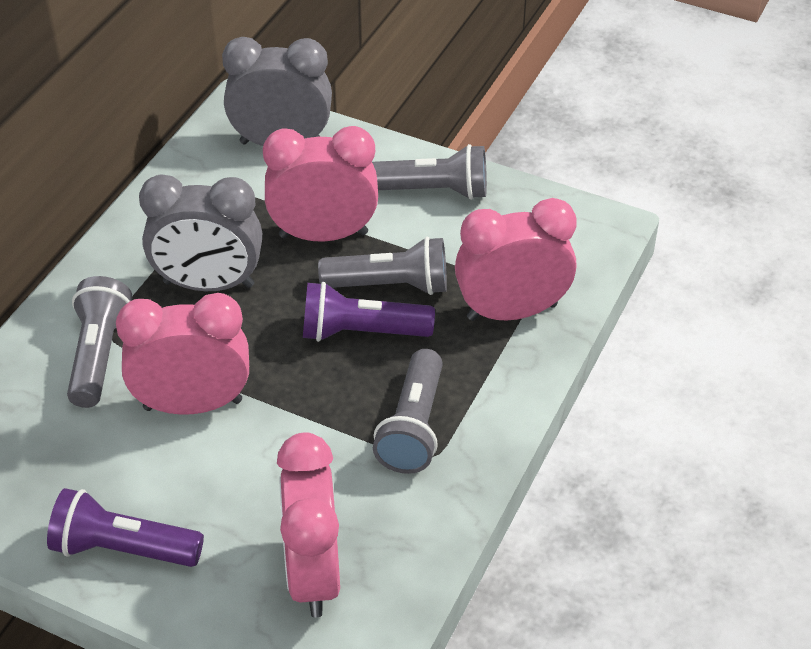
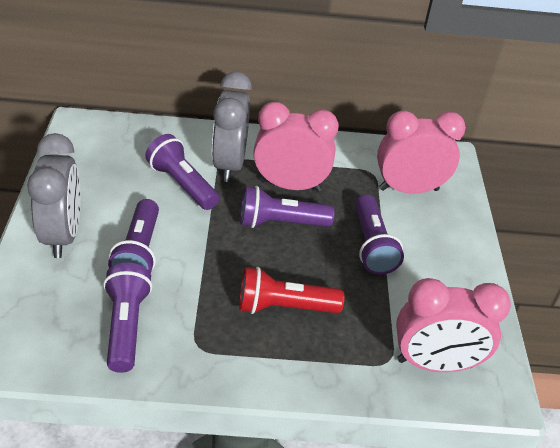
grey flashlight: [67,276,132,408] [318,237,447,295] [372,144,487,200] [373,349,443,474] = 4 -> none = 0
pink clock: [116,293,249,415] [263,126,378,242] [277,432,340,617] [455,198,577,321] = 4 -> [253,102,339,192] [377,111,466,194] [396,278,511,372] = 3
purple flashlight: [47,488,204,567] [303,282,435,342] = 2 -> [103,263,152,373] [108,199,159,273] [145,134,219,210] [240,186,334,228] [355,194,404,275] = 5
red flashlight: none = 0 -> [239,267,344,314] = 1

